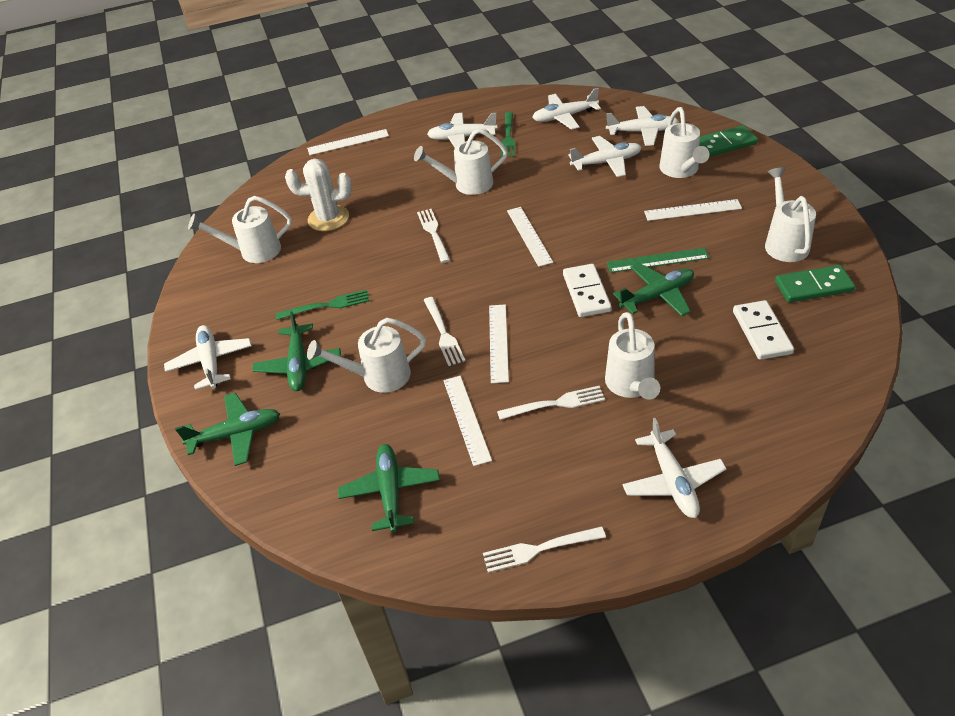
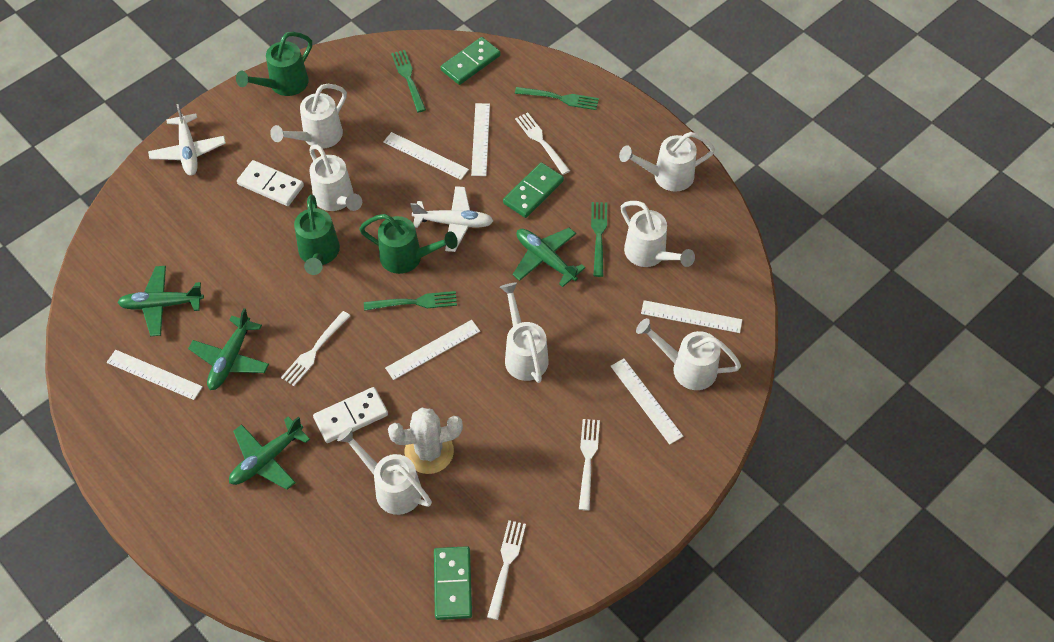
green domino: [700,125,758,157] [775,265,855,303] = 2 -> [434,546,472,620] [441,37,501,85] [503,162,564,218] = 3
green fork: [276,290,370,320] [500,112,515,157] = 2 -> [364,291,457,311] [391,50,426,112] [515,87,599,110] [591,202,607,277] = 4
green ruler: [607,248,709,273] = 1 -> none = 0
green watering can: none = 0 -> [236,32,312,96] [294,195,340,275] [359,214,458,274] = 3
white plane: [164,325,252,390] [427,113,498,147] [532,88,601,130] [568,136,642,177] [606,106,679,146] [622,418,727,518] = 6 -> [148,104,226,176] [411,186,493,252] = 2
white ruler: [307,129,389,155] [443,376,492,466] [489,304,509,383] [507,207,553,267] [644,199,742,221] = 5 -> [106,350,203,400] [383,132,469,180] [385,320,480,380] [471,103,490,176] [611,359,683,445] [641,300,742,333] = 6
white watering can: [188,196,292,263] [307,318,426,393] [414,128,508,195] [605,312,660,399] [659,107,709,178] [765,167,816,262] = 6 -> [270,84,347,149] [309,144,362,211] [337,427,432,515] [500,282,548,383] [619,132,715,192] [621,201,695,267] [636,318,741,390] = 7

